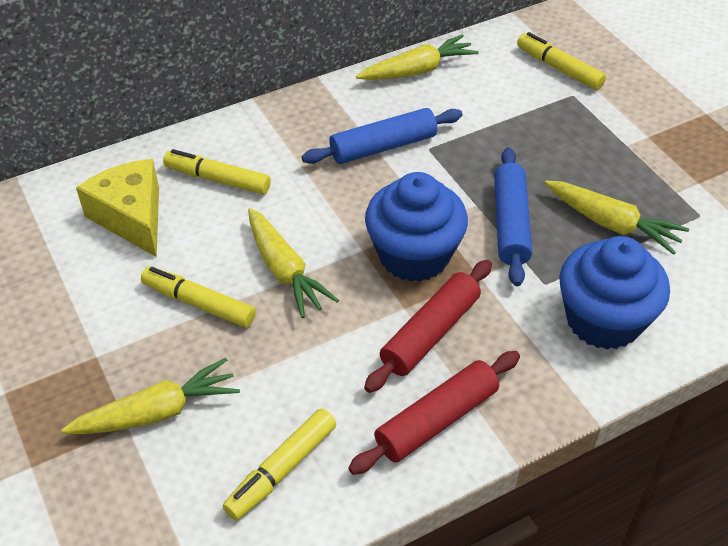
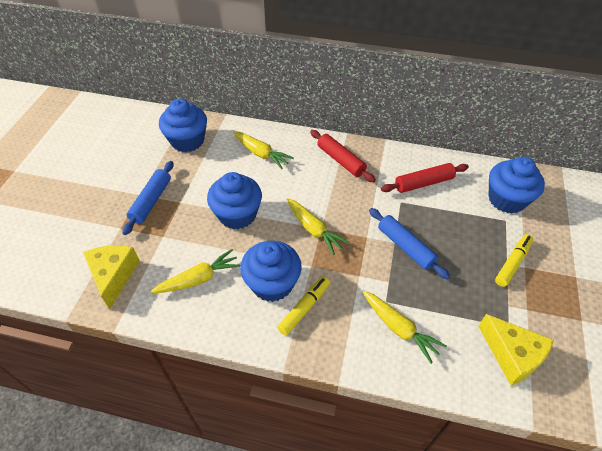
blue cupcake: [365,172,468,282] [559,236,670,350] = 2 -> [159,99,207,152] [207,172,262,229] [240,241,302,302] [489,157,545,213] = 4
yellow cheese: [76,159,159,257] = 1 -> [83,245,140,309] [478,314,554,385] = 2
yellow marker: [141,266,256,328] [163,149,271,195] [223,408,336,520] [517,32,606,90] = 4 -> [277,276,330,336] [495,234,533,287] = 2

